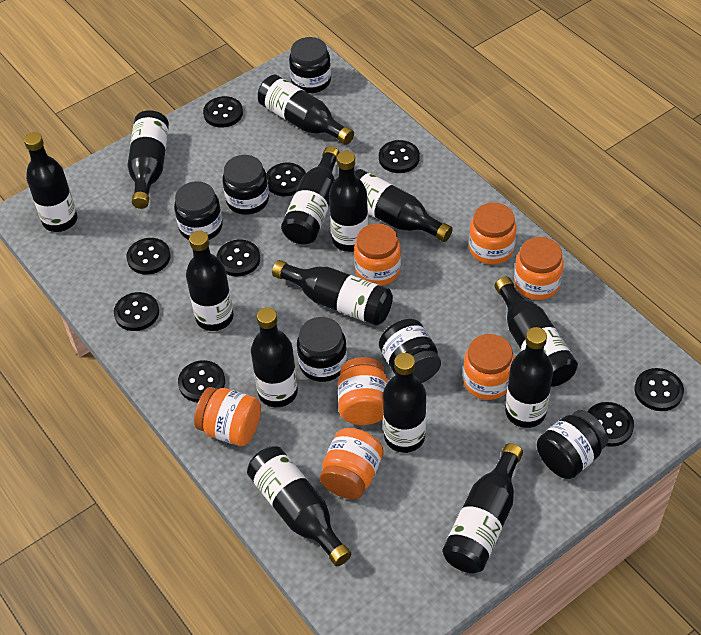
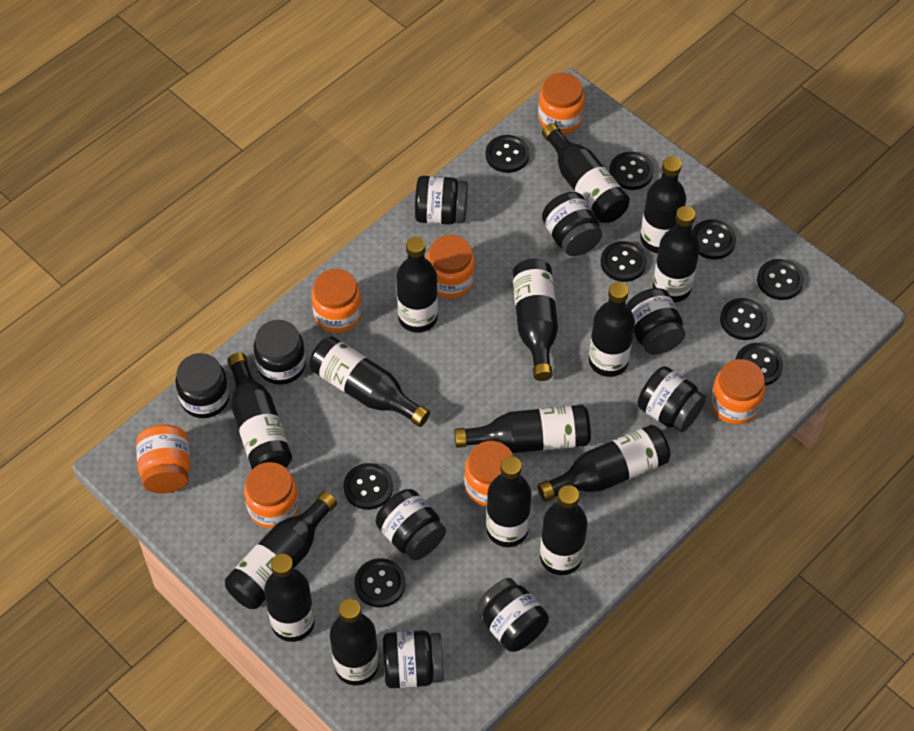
black bottle: [24,132,77,232] [128,110,169,209] [186,231,234,331] [247,446,351,566] [251,307,298,407] [258,75,354,145] [272,260,393,326] [281,146,340,244] [329,151,368,252] [355,169,453,242] [383,353,426,453] [442,443,523,573] [495,277,578,387] [505,327,553,428] = 14 -> [225,491,337,609] [227,353,292,469] [264,554,315,642] [309,336,430,427] [330,599,379,685] [396,237,438,333] [454,405,591,453] [486,456,532,547] [512,259,558,381] [537,425,670,502] [540,485,587,575] [542,123,630,223] [589,282,635,377] [640,156,686,253] [653,206,700,302] = 15
black jar: [174,181,223,240] [222,155,269,215] [289,37,331,93] [297,317,347,382] [379,319,441,383] [537,410,608,479] = 6 -> [175,353,230,418] [254,320,306,385] [376,489,446,560] [383,630,444,688] [415,176,468,225] [476,578,549,652] [542,192,602,256] [627,288,685,355] [638,366,706,432] = 9

